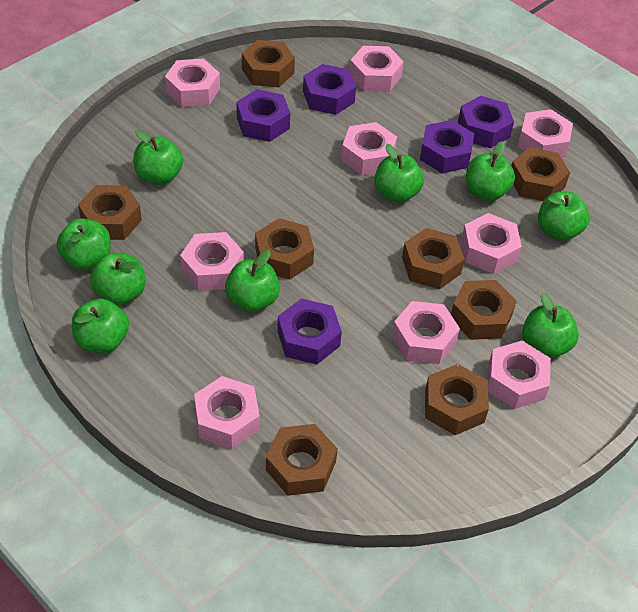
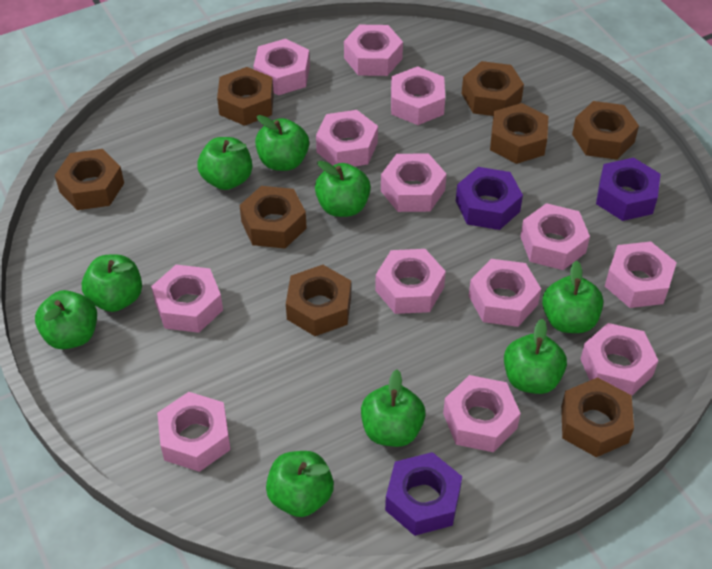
pink nut: [165,58,220,107] [180,232,244,291] [194,376,260,449] [341,122,397,175] [350,46,404,92] [392,301,460,364] [461,213,522,274] [487,340,551,409] [517,109,573,158] = 9 -> [151,265,223,333] [157,392,231,472] [253,39,310,95] [316,110,378,167] [344,25,403,76] [375,249,446,314] [381,153,446,212] [391,66,445,125] [443,375,521,452] [469,259,541,327] [520,203,590,270] [581,323,658,395] [605,241,677,308] = 13
purple nut: [237,89,290,142] [277,298,342,364] [303,64,356,115] [420,120,474,173] [458,96,514,149] = 5 -> [385,452,462,536] [456,167,523,230] [596,158,661,221] = 3

